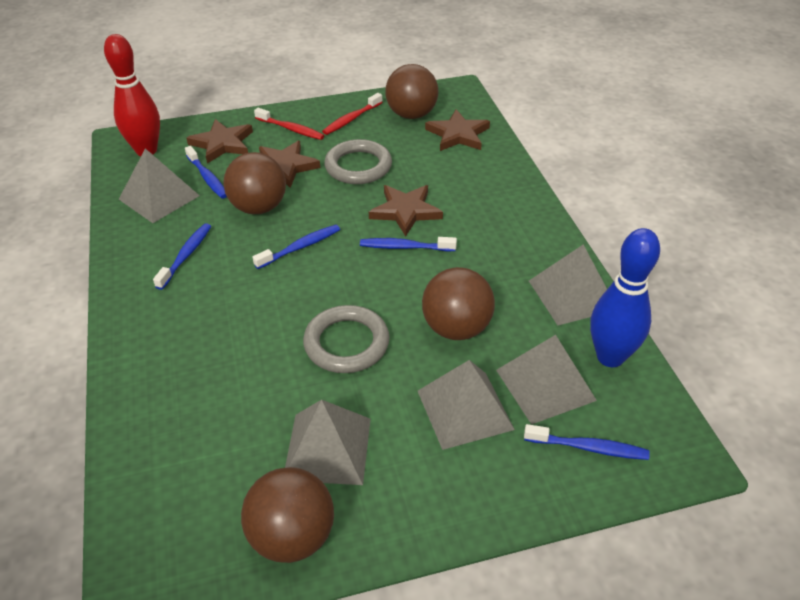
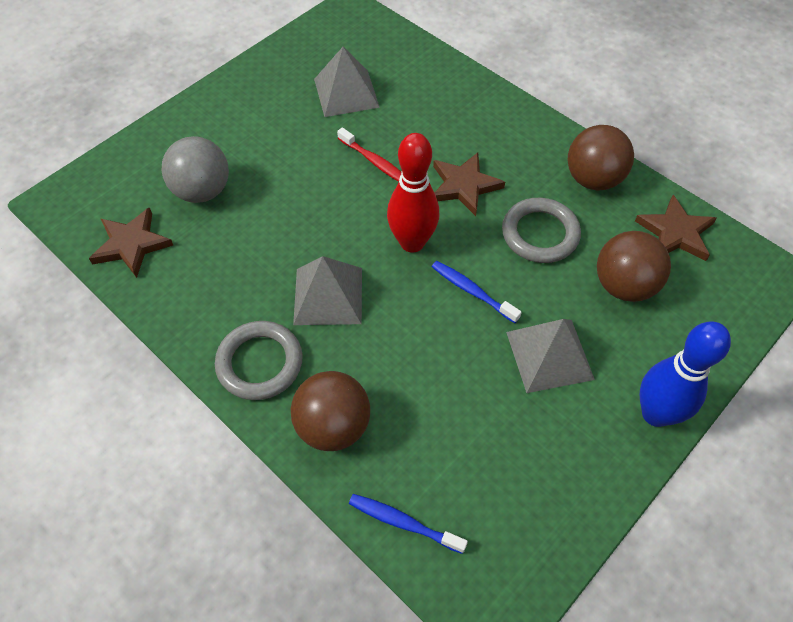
blue toothbrush: [153,223,211,290] [185,146,227,199] [253,225,340,269] [360,237,457,251] [524,424,650,460] = 5 -> [349,494,468,554] [432,261,522,323] = 2
brown ball: [223,152,286,214] [241,467,334,563] [385,64,438,119] [422,267,495,340] = 4 -> [291,371,370,451] [568,125,634,191] [597,231,671,302] = 3
brown star: [186,119,253,163] [259,141,320,188] [369,185,443,236] [425,109,490,151] = 4 -> [89,207,173,278] [433,153,505,216] [635,195,717,261] = 3
grey ball: none = 0 -> [161,136,229,203] = 1
grey pyramid: [119,148,200,223] [285,399,371,485] [418,360,515,450] [496,335,597,425] [529,245,607,325] = 5 -> [293,256,362,325] [314,47,380,117] [506,319,595,393] = 3
red toothbrush: [254,108,325,140] [322,93,383,135] = 2 -> [337,127,401,182] = 1

